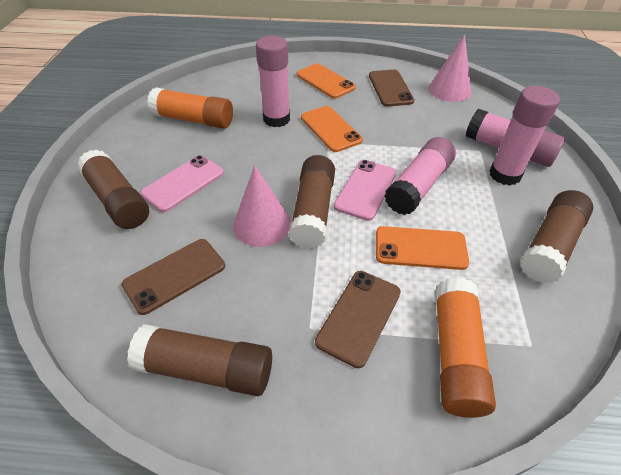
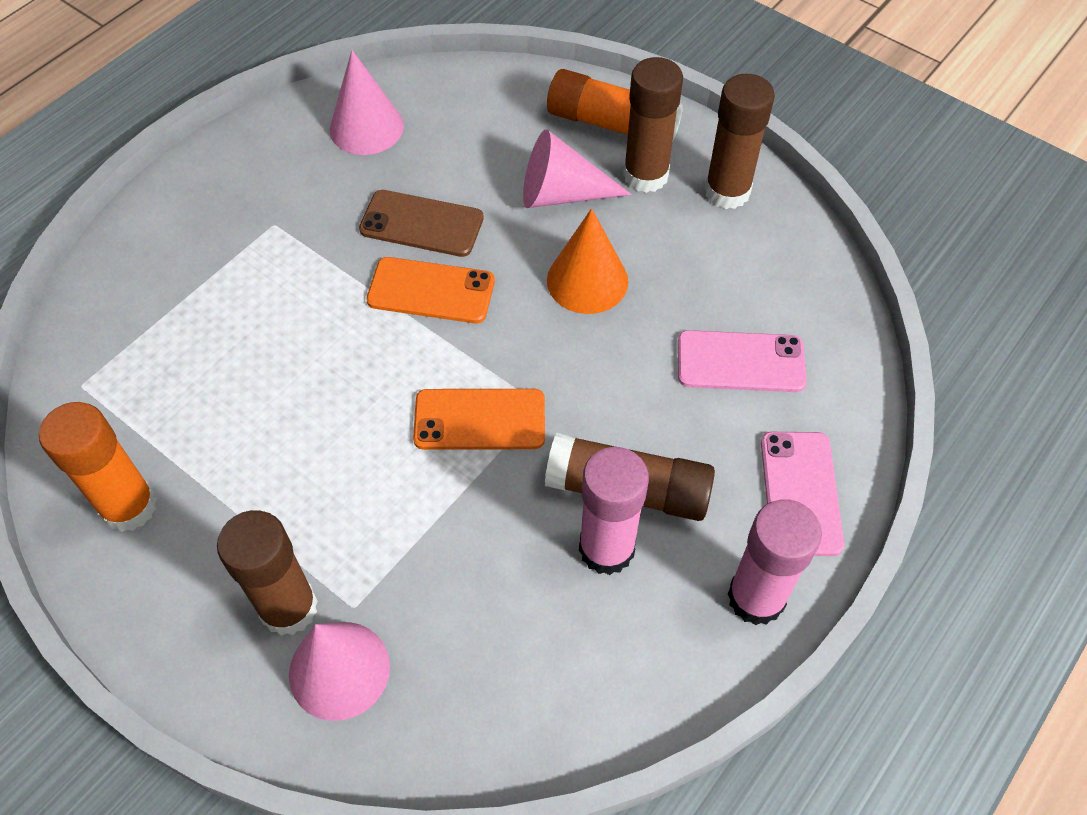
brown phone: [121,239,225,315] [315,271,401,368] [369,70,414,107] = 3 -> [359,190,484,257] = 1
orange cone: none = 0 -> [547,208,628,314] = 1
orange phone: [296,63,356,99] [301,106,363,152] [376,226,469,270] = 3 -> [366,257,495,323] [413,389,545,450] = 2
pink cone: [233,165,291,247] [428,35,471,102] = 2 -> [289,622,390,721] [330,50,404,155] [523,129,632,208] = 3
pink glue stick: [256,36,290,127] [384,137,456,215] [466,109,565,167] [489,86,560,186] = 4 -> [579,447,649,575] [728,499,822,625] = 2

